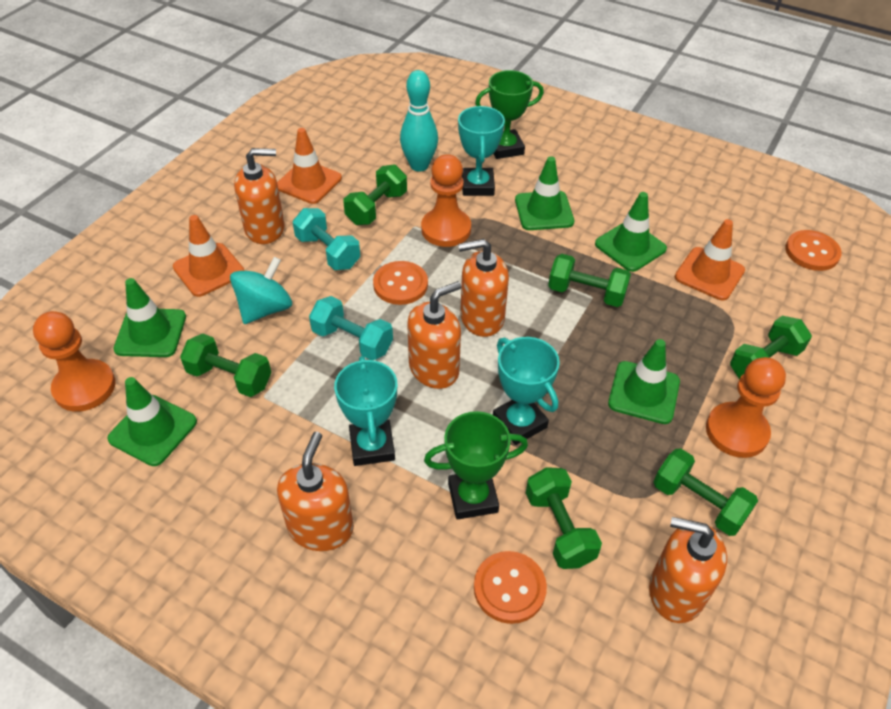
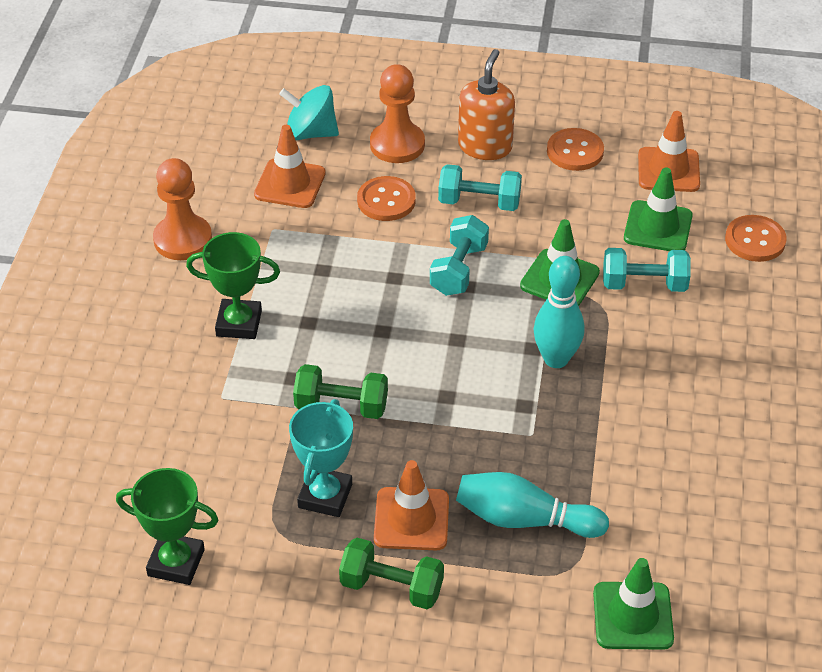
green dumbbell: [180,333,271,397] [343,164,407,225] [526,467,602,569] [548,254,631,307] [654,448,758,536] [730,316,812,379] = 6 -> [293,364,388,419] [339,538,444,609] = 2
green traffic cone: [107,377,197,466] [114,278,186,357] [515,156,574,230] [595,192,667,272] [608,339,680,424] = 5 -> [520,219,600,306] [593,558,674,650] [624,167,693,251] = 3
orange pawn: [33,311,115,412] [421,154,471,247] [706,357,786,458] = 3 -> [153,158,212,260] [370,64,425,163] = 2
orange soap dispenser: [234,148,285,244] [277,432,354,551] [407,281,461,389] [458,239,509,337] [649,517,727,623] = 5 -> [458,49,515,160] = 1
turquoise bowling pin: [400,70,438,172] = 1 -> [456,472,609,538] [533,256,584,368] = 2
turquoise dumbbell: [293,208,360,270] [309,296,393,360] = 2 -> [430,215,489,296] [438,164,522,211] [603,248,691,292] = 3
turquoise trophy: [334,356,397,466] [458,106,505,196] [493,337,560,445] = 3 -> [289,399,353,517] = 1

